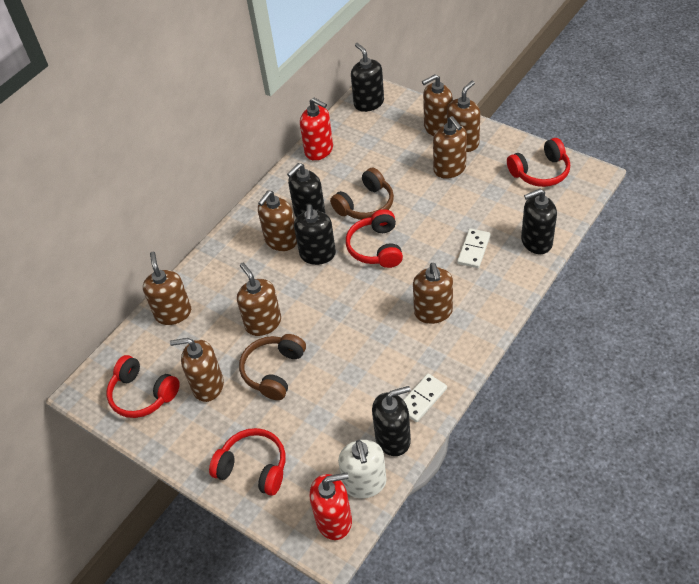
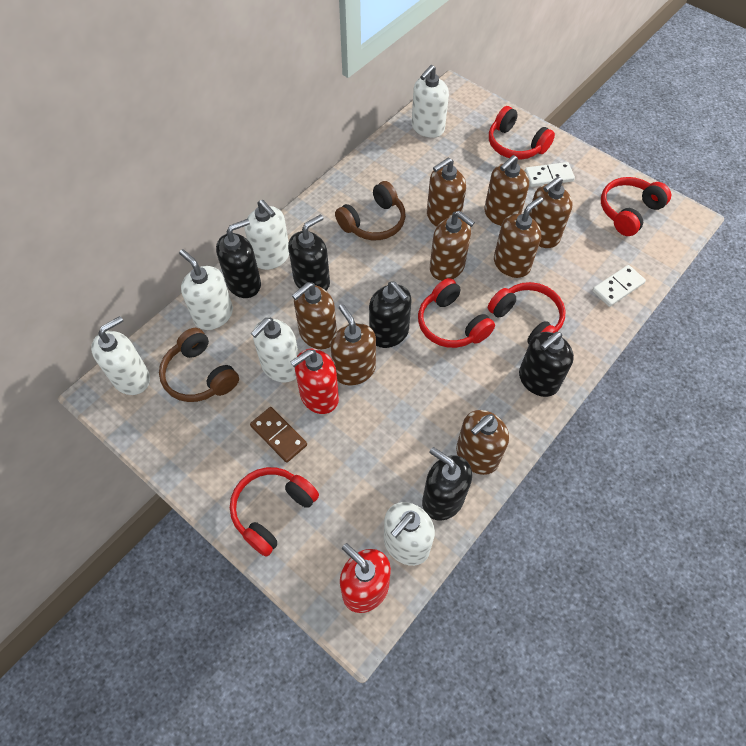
brown domino: none = 0 -> [250,407,307,463] = 1
red headphones: [107,355,180,418] [209,428,285,496] [346,209,403,268] [507,138,570,187] = 4 -> [230,467,319,557] [418,278,495,348] [488,282,566,344] [489,106,555,160] [601,177,671,236] = 5
white soap dispenser: [338,440,387,498] = 1 -> [91,316,150,395] [179,249,233,330] [245,200,289,270] [251,318,299,382] [384,502,435,566] [412,65,449,138] = 6

